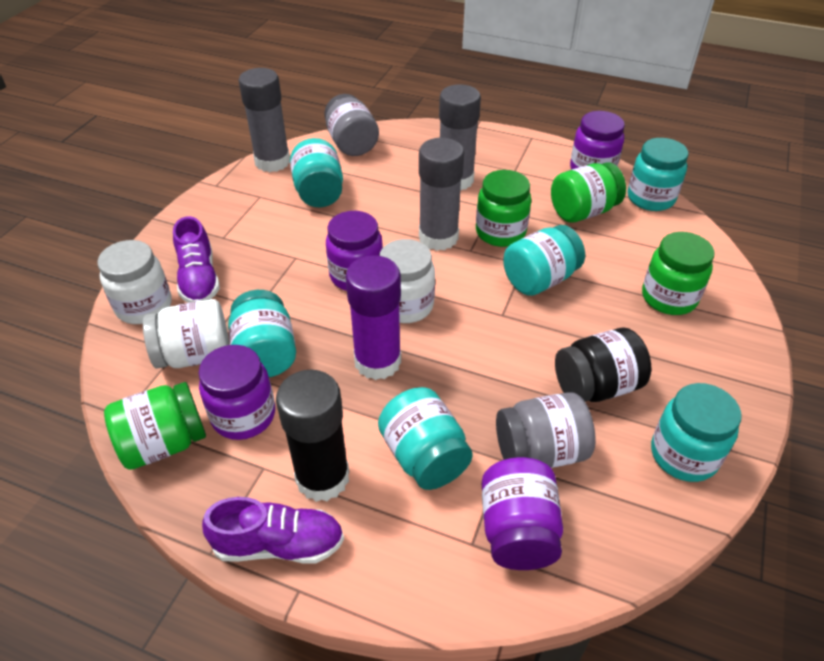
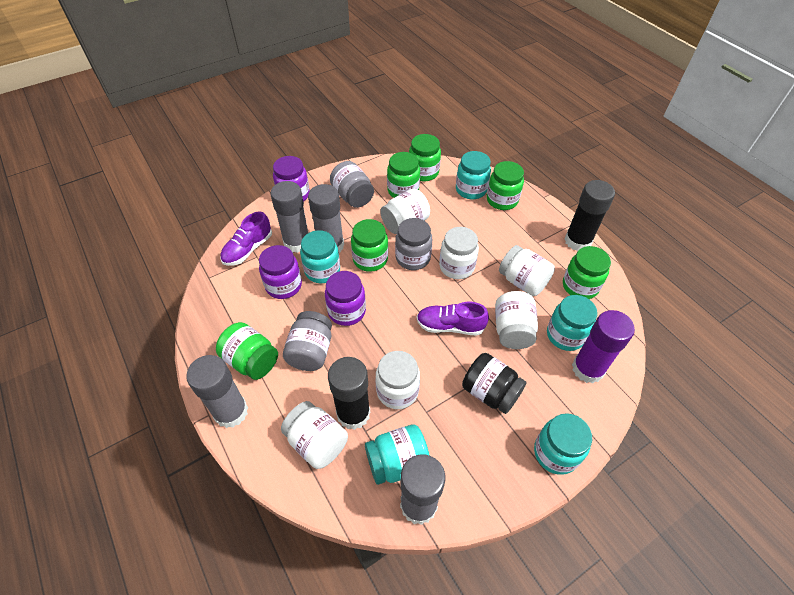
black glue stick: [276,370,349,502] = 1 -> [328,357,370,430] [565,180,615,251] = 2
green jar: [104,382,206,470] [476,170,531,247] [551,162,626,223] [642,232,715,315] = 4 -> [216,322,278,380] [351,219,388,272] [387,152,420,198] [409,134,441,181] [487,161,524,210] [563,246,611,299] = 6
grey glue stick: [238,68,290,172] [419,138,464,251] [439,84,481,191] = 3 -> [186,355,248,428] [270,181,308,253] [308,184,344,253] [400,454,446,525] = 4
grey jar: [324,94,379,156] [496,392,596,468] = 2 -> [283,311,332,371] [330,161,374,208] [395,218,432,270] = 3
purple jar: [199,345,275,440] [326,211,383,291] [482,457,563,570] [570,111,625,170] = 4 -> [259,245,302,299] [273,156,310,202] [325,271,366,326] = 3
turquoise jar: [228,290,296,377] [290,138,343,207] [378,387,473,490] [503,225,585,296] [628,138,688,211] [651,383,741,482] = 6 -> [300,230,340,283] [365,424,430,485] [456,151,491,199] [534,413,592,475] [547,295,598,351] = 5
white jar: [98,240,172,324] [143,299,229,369] [379,239,435,323] = 3 -> [281,401,348,469] [376,351,420,409] [380,189,430,234] [439,227,479,279] [495,291,538,349] [499,245,555,296] = 6

